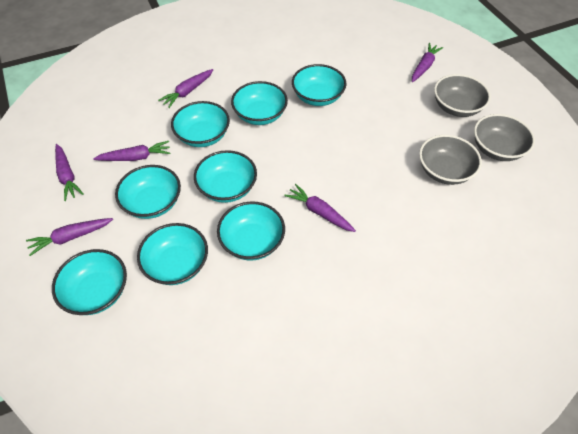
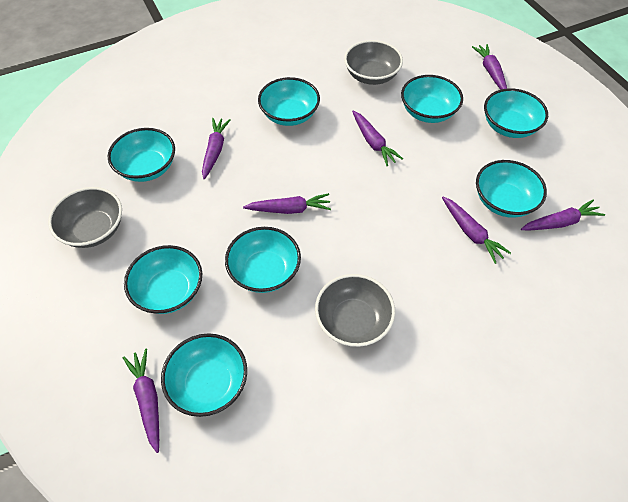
purple carrot: [26,218,113,256] [55,144,83,201] [93,141,170,161] [158,69,213,108] [284,184,356,232] [412,43,443,82] = 6 -> [123,349,159,453] [202,118,231,179] [243,193,331,214] [352,111,403,166] [442,197,511,264] [472,44,507,90] [521,199,605,230] = 7

